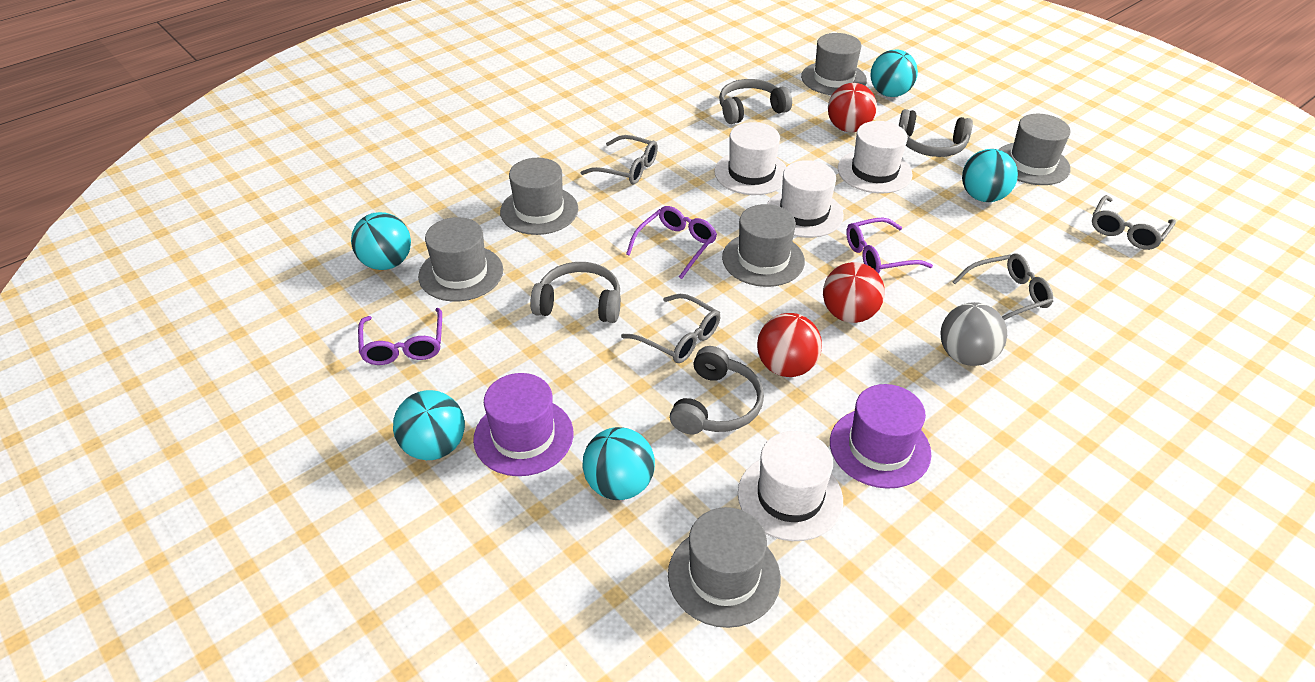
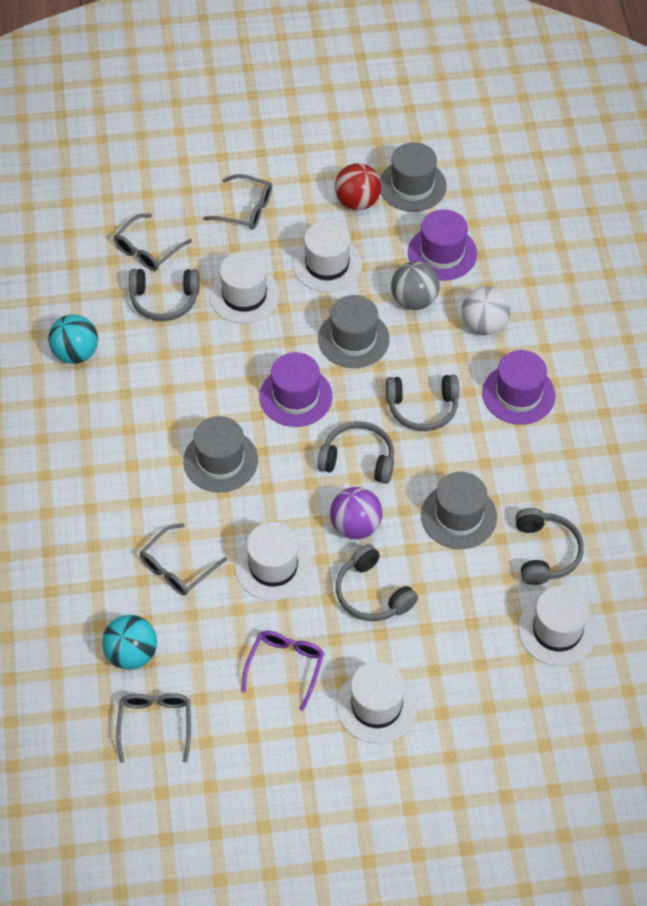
grey hat: [418,217,503,302] [500,158,578,235] [668,507,781,628] [722,204,805,287] [801,33,867,95] [998,114,1071,185] = 6 -> [183,416,258,492] [318,295,390,368] [380,142,447,212] [421,472,497,549] = 4
grey headphones: [530,262,621,323] [670,346,764,434] [719,79,792,124] [899,109,973,157] = 4 -> [129,269,200,321] [318,421,394,484] [336,544,418,621] [386,375,459,431] [516,508,584,585] = 5
purple ball: none = 0 -> [330,487,383,539] = 1
purple glasses: [358,308,442,365] [626,206,717,279] [846,217,933,274] = 3 -> [241,631,324,711] = 1
purple hat: [473,373,573,476] [830,384,931,489] = 2 -> [259,352,333,427] [408,209,477,281] [482,350,555,425] = 3
red ball: [757,313,822,377] [823,262,885,323] [828,83,877,132] = 3 -> [335,163,381,210] = 1
turquoise ball: [351,212,411,270] [393,390,465,460] [583,427,655,500] [871,49,918,97] [962,149,1018,202] = 5 -> [48,314,98,364] [102,615,157,670] = 2
white ball: none = 0 -> [462,286,511,335] = 1
white hat: [714,122,786,195] [738,431,843,541] [767,160,844,238] [838,121,913,194] = 4 -> [209,251,280,324] [235,522,312,601] [292,221,362,292] [336,661,418,743] [518,586,597,666] = 5

